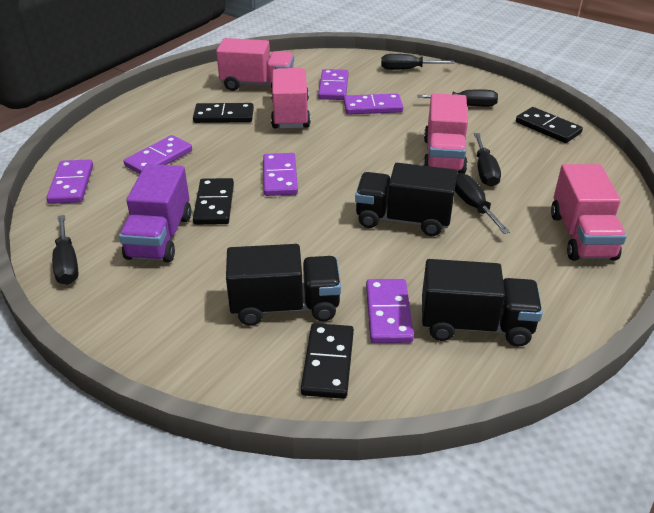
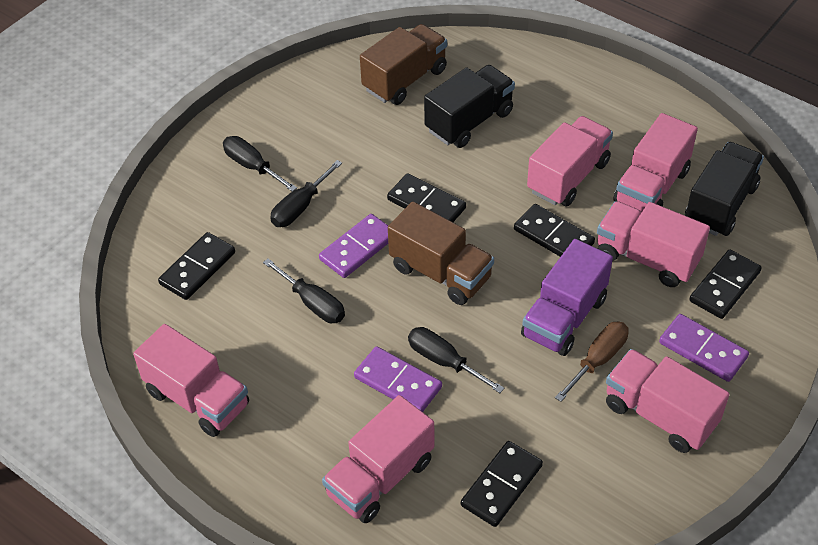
black domino: [193,103,254,123] [193,178,234,225] [301,323,354,399] [516,107,583,143] = 4 -> [158,232,235,300] [387,174,466,222] [461,441,543,527] [514,204,595,257] [689,250,762,319] = 5
black screwdriver: [52,215,78,285] [381,54,455,70] [418,90,498,107] [455,173,510,234] [474,133,501,187] = 5 -> [223,136,297,191] [263,259,345,323] [270,160,342,227] [408,327,504,393] = 4
black truck: [226,244,341,326] [355,163,457,236] [422,259,543,346] = 3 -> [424,65,515,148] [685,142,764,236] = 2
brown screwdriver: none = 0 -> [555,322,629,402] = 1
brown truck: none = 0 -> [360,24,447,105] [388,202,494,305] = 2
pink truck: [216,38,294,91] [271,68,311,129] [423,93,468,174] [551,164,627,261] = 4 -> [133,324,249,437] [322,395,435,523] [527,116,613,206] [597,201,710,287] [606,349,730,453] [613,113,698,213] = 6
purple domino: [46,159,93,204] [124,135,192,174] [263,153,298,196] [318,69,348,100] [343,93,403,115] [366,279,414,343] = 6 -> [319,214,388,278] [354,346,442,412] [659,314,749,382] = 3

